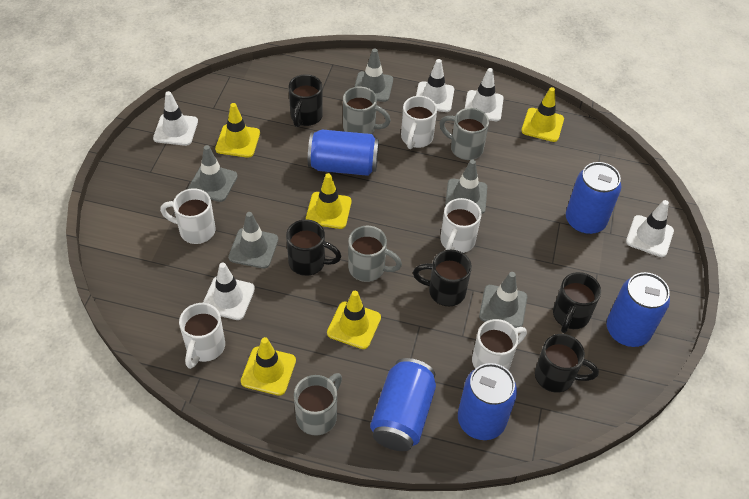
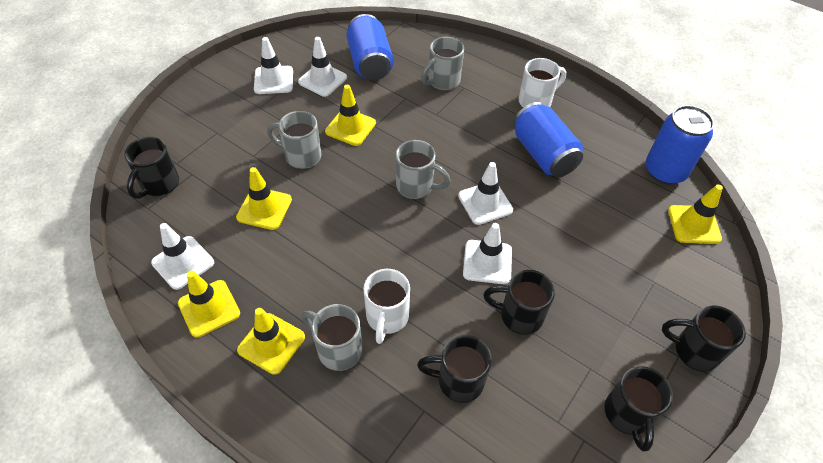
blue can: [308,129,379,176] [370,358,436,451] [458,363,517,440] [566,162,621,234] [607,272,670,347] = 5 -> [346,14,394,80] [513,102,583,177] [646,105,714,184] = 3
grey traffic cone: [188,145,238,202] [228,212,278,269] [354,48,393,102] [445,159,487,214] [479,272,527,328] = 5 -> none = 0
white mug: [160,188,216,244] [179,303,225,369] [401,96,437,149] [440,198,481,253] [472,319,527,370] = 5 -> [363,269,410,344] [519,58,566,108] = 2

